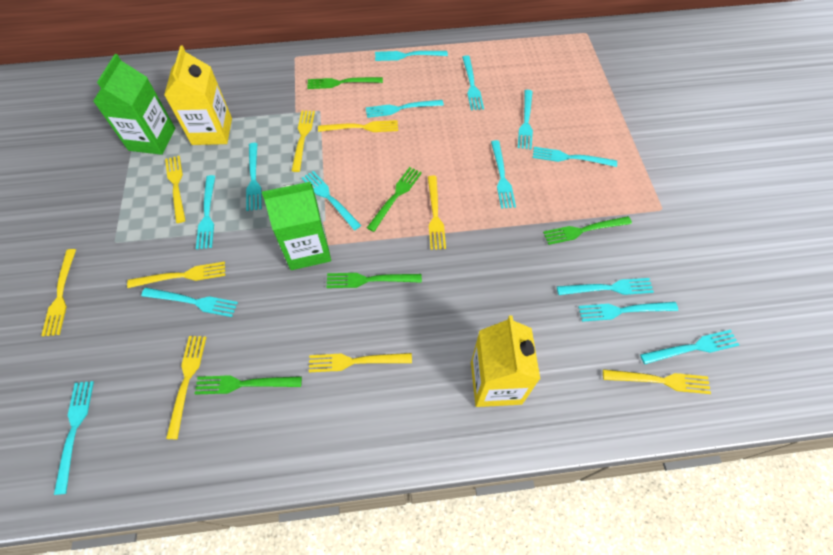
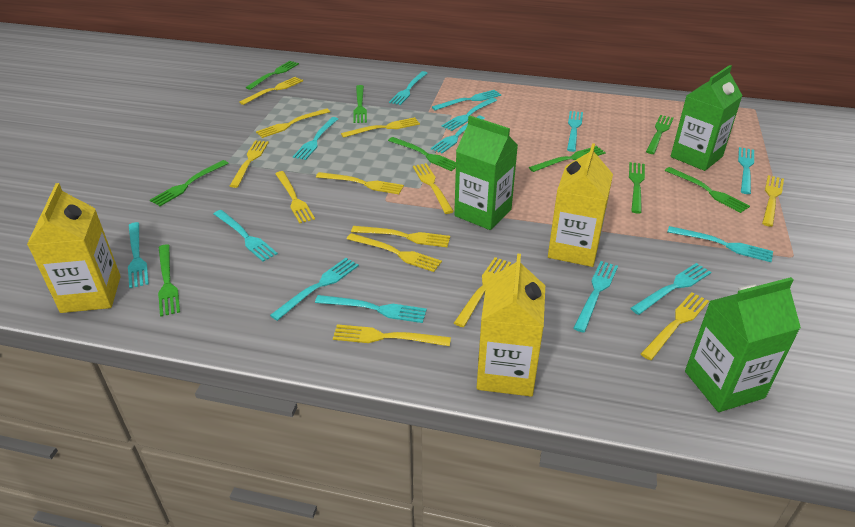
green carton: [93,54,175,155] [262,182,331,270] = 2 -> [454,116,518,230] [671,65,743,171] [685,277,801,412] = 3
green fork: [195,375,302,395] [307,77,383,89] [326,273,422,288] [367,167,422,232] [543,216,632,245] = 5 -> [150,160,229,206] [158,244,180,317] [245,61,299,90] [353,85,367,123] [388,137,456,171] [529,146,606,172] [629,162,645,214] [646,115,674,154] [664,167,750,213] = 9
yellow carton: [164,46,232,145] [471,315,540,407] = 2 -> [27,183,121,313] [477,254,545,397] [548,143,613,267] = 3
yellow fork: [41,249,76,336] [127,262,225,288] [165,156,186,223] [166,336,206,439] [292,110,315,172] [309,353,412,372] [318,120,398,132] [428,176,446,250] [603,369,711,394] = 9 -> [230,141,269,188] [239,77,303,105] [256,108,330,138] [275,171,315,224] [316,172,404,194] [333,324,451,346] [341,117,420,138] [347,233,442,272] [351,226,450,247] [413,163,454,214] [454,257,511,327] [641,292,709,360] [762,175,784,227] = 13

